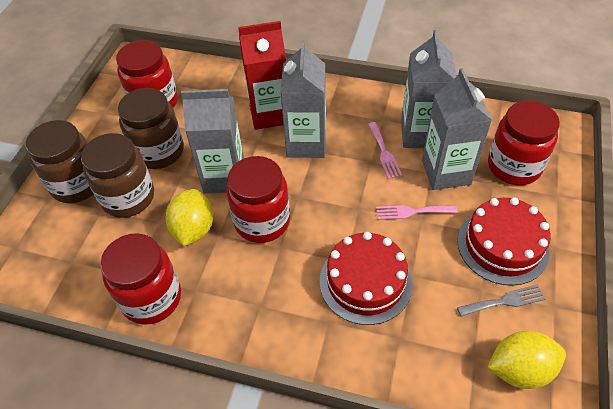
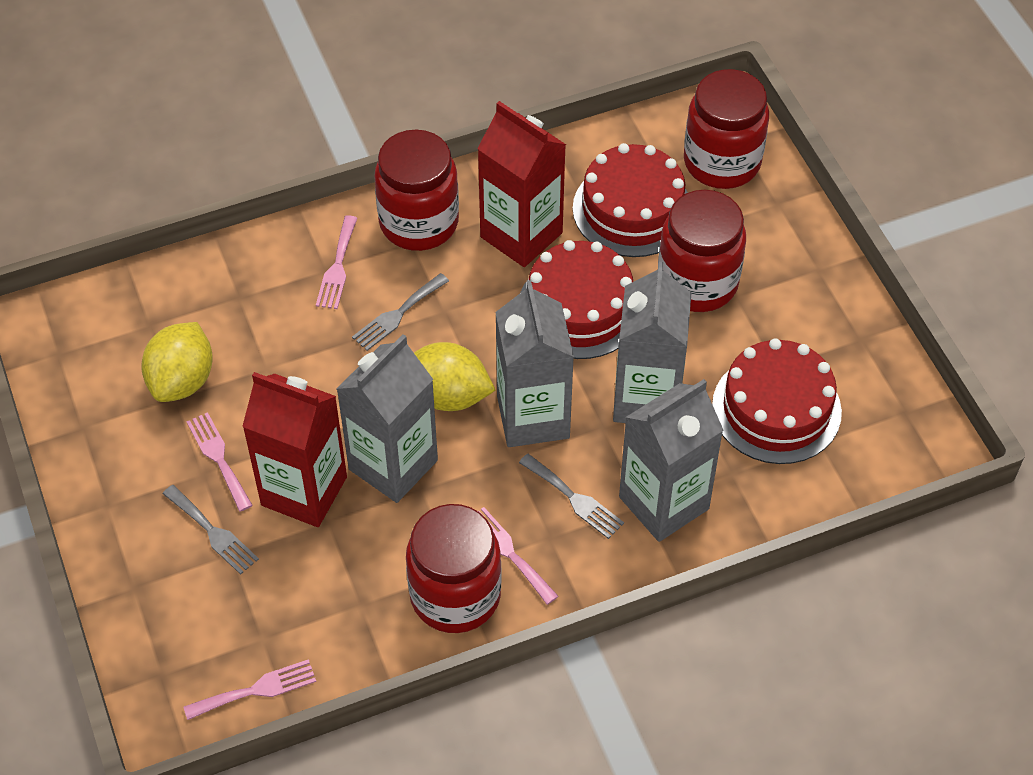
brown jar: [26,120,93,203] [81,133,154,218] [118,88,184,169] = 3 -> none = 0
grey fork: [457,284,545,317] = 1 -> [163,485,259,575] [352,273,449,351] [519,454,624,539] = 3
pink fork: [368,122,402,179] [376,205,458,220] = 2 -> [183,659,316,720] [187,412,253,512] [316,215,358,309] [478,507,559,605] = 4
red cake: [320,232,413,325] [457,197,551,286] = 2 -> [520,240,633,359] [573,143,688,257] [712,338,842,464] = 3
red carton: [238,21,286,130] = 1 -> [242,372,347,527] [477,101,566,267] = 2

